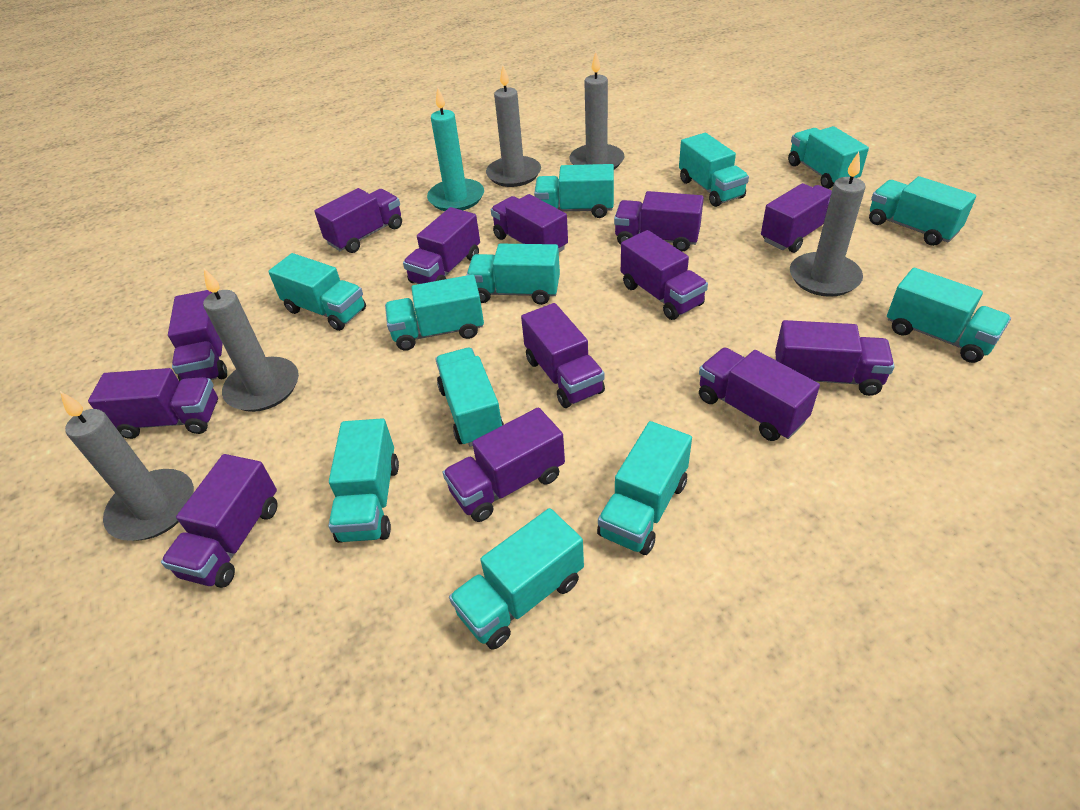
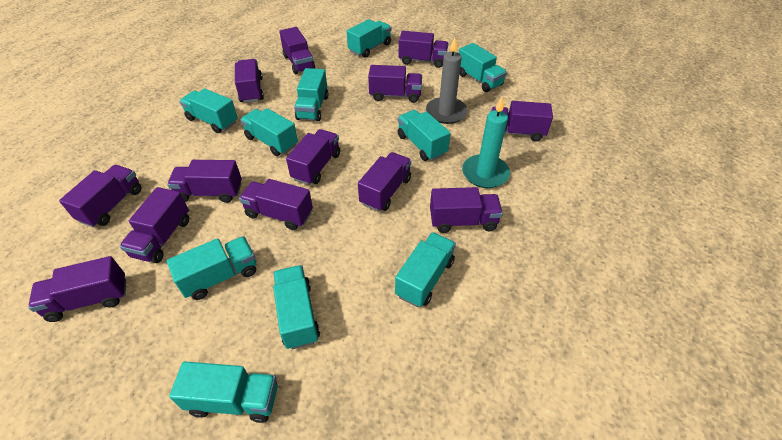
grey candle: [60,391,194,541] [203,268,299,412] [486,66,541,187] [569,52,624,169] [790,152,865,297] = 5 -> [426,37,468,124] = 1
turquoise truck: [268,253,366,331] [328,418,399,543] [385,275,484,351] [435,348,504,447] [449,508,584,649] [466,244,560,305] [534,164,614,218] [597,421,692,555] [679,133,749,207] [788,126,869,189] [869,176,976,246] [887,268,1011,363] = 12 -> [167,236,256,300] [169,361,278,423] [179,88,238,133] [240,108,298,156] [273,265,320,349] [294,68,328,121] [347,19,391,58] [395,232,456,307] [398,110,451,161] [459,43,507,92] = 10

